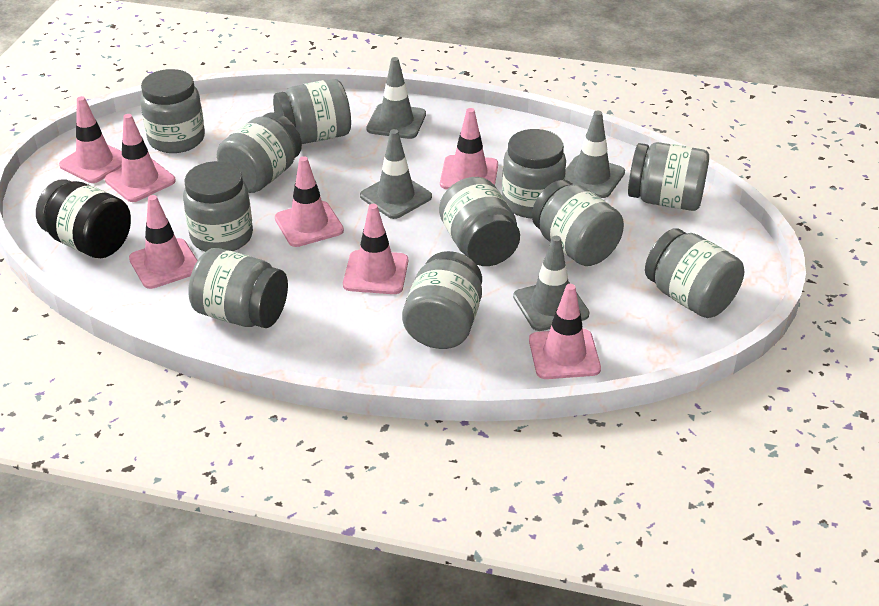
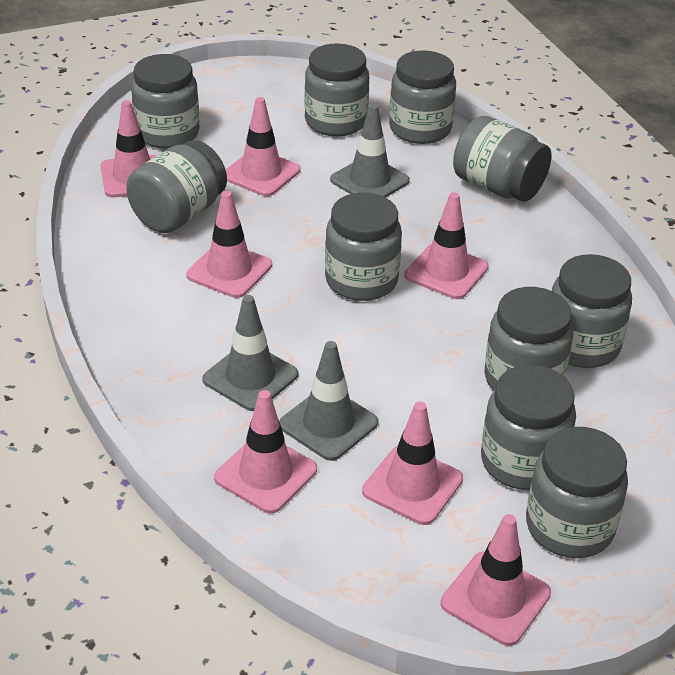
black jar: [36,179,131,258] = 1 -> none = 0
grey jar: [140,69,205,153] [183,161,253,252] [188,248,288,328] [217,112,302,193] [273,79,351,144] [402,251,482,349] [439,177,520,266] [502,129,566,218] [532,180,624,266] [628,142,709,211] [645,228,744,318] = 11 -> [126,140,227,233] [131,54,200,149] [304,43,369,137] [325,193,402,301] [389,51,456,144] [453,116,551,201] [481,365,576,490] [484,287,573,391] [526,427,628,558] [552,254,632,368] = 10
grey traffic cone: [360,129,432,219] [366,57,426,139] [513,236,590,331] [565,111,625,198] = 4 -> [202,295,298,411] [279,341,378,461] [330,104,410,197] = 3

